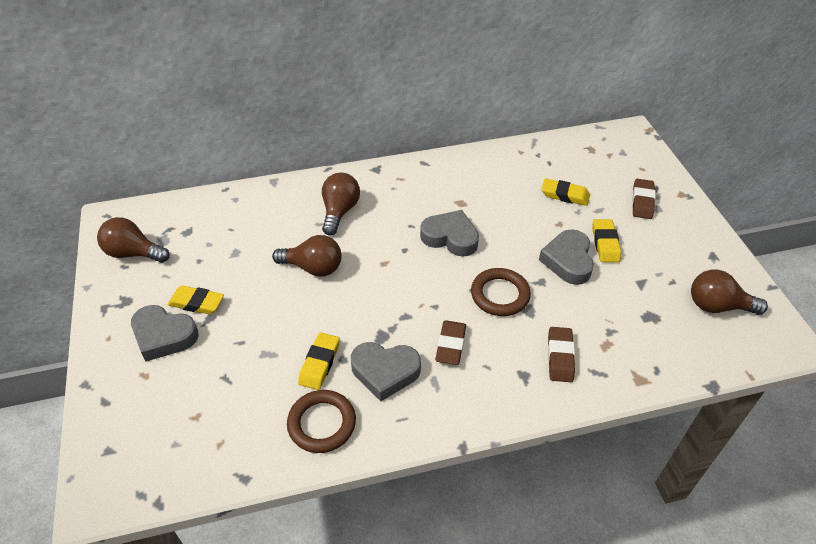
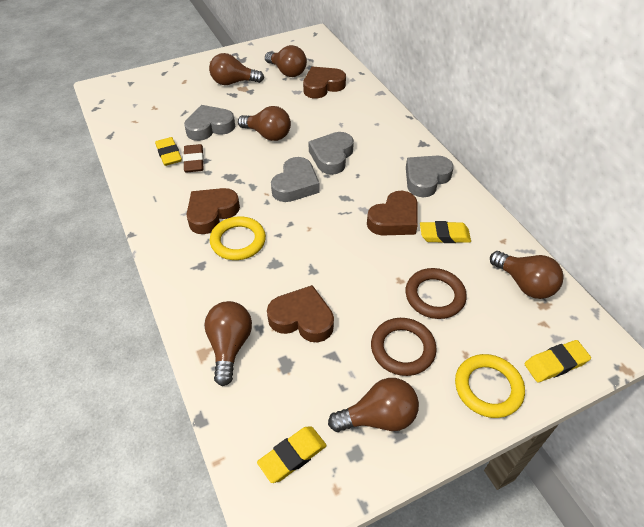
brown eraser: [435,320,466,365] [548,327,575,382] [632,179,655,219] = 3 -> [183,144,204,173] = 1
brown heart: none = 0 -> [186,188,240,234] [267,285,334,342] [303,67,346,99] [367,191,418,235] = 4
brown light bulb: [97,217,170,263] [272,235,341,277] [322,173,360,236] [691,270,768,315] = 4 -> [204,301,252,386] [209,53,264,85] [238,106,291,141] [265,45,307,77] [328,378,419,432] [490,251,564,299] = 6
yellow ring: none = 0 -> [210,216,266,260] [455,354,525,418] = 2

